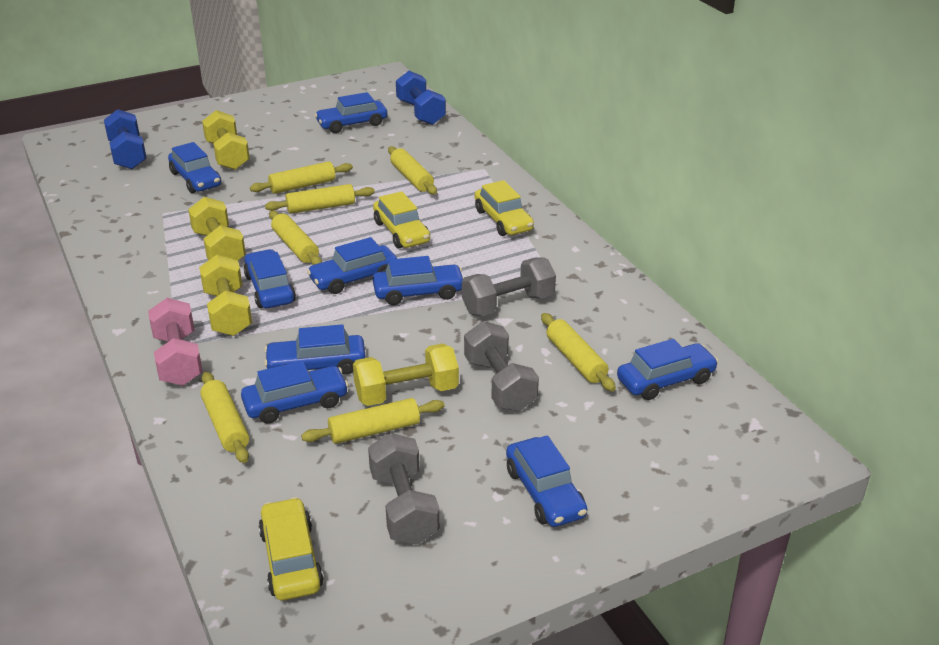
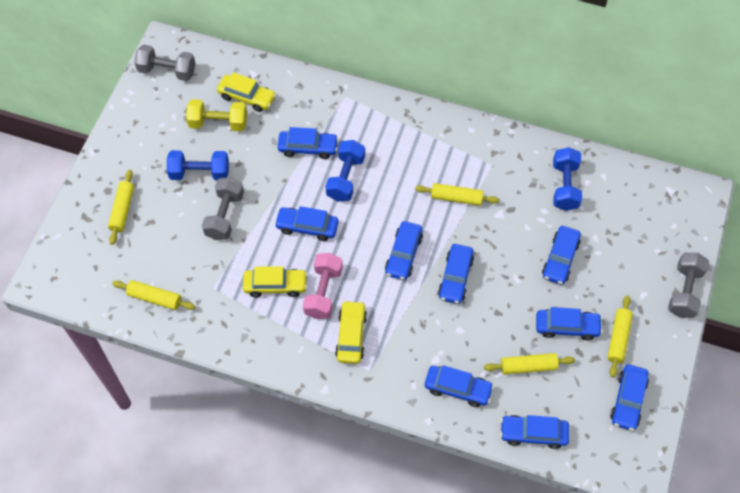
blue dumbbell: [104,109,147,169] [396,71,446,125] = 2 -> [167,150,229,181] [325,140,365,201] [553,147,582,211] = 3
yellow dumbbell: [188,197,246,261] [199,255,252,336] [202,110,250,170] [353,343,459,406] = 4 -> [186,99,247,131] = 1
yellow rolling pin: [200,372,249,463] [250,161,353,194] [265,184,375,214] [269,211,322,265] [301,398,444,444] [388,146,437,195] [541,313,616,391] = 7 -> [108,170,134,245] [112,280,195,310] [415,183,499,206] [484,353,575,375] [607,295,633,378] = 5

